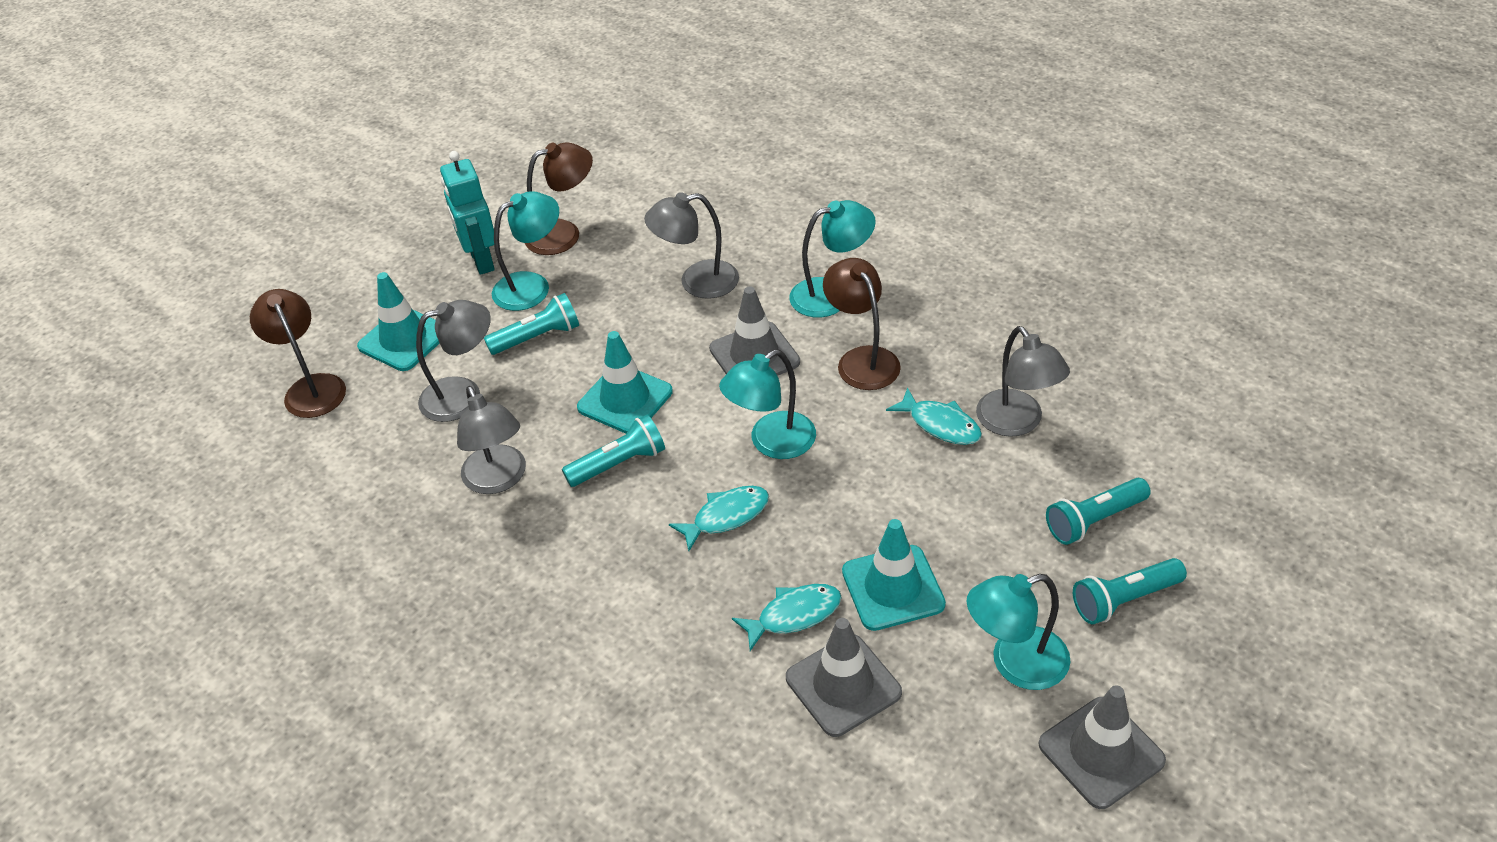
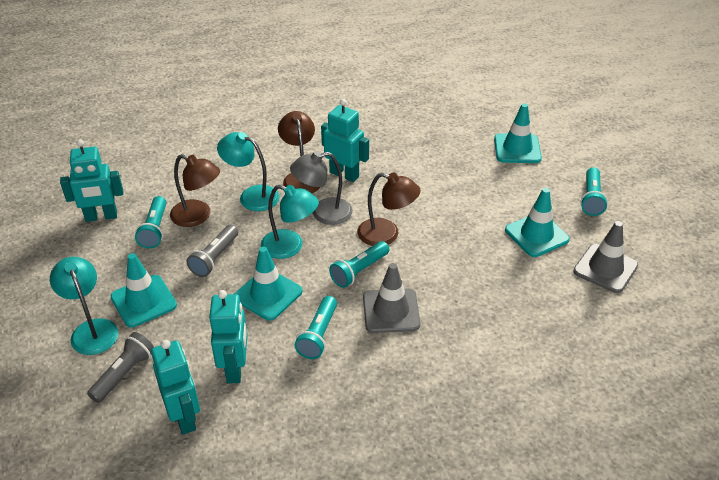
grey flashlight: none = 0 -> [87,332,154,403] [187,225,238,277] = 2
grey lamp: [416,300,491,422] [457,386,526,494] [644,192,739,299] [976,326,1070,437] = 4 -> [290,151,353,225] = 1
grey traffic cone: [709,286,800,376] [786,618,902,737] [1039,685,1166,809] = 3 -> [363,263,420,333] [574,221,638,293] = 2
turquoise fish: [669,486,769,551] [732,584,842,651] [886,387,982,445] = 3 -> none = 0
turquoise lamp: [492,191,559,311] [719,350,816,459] [789,200,876,317] [967,574,1070,690] = 4 -> [50,257,118,355] [217,132,280,211] [261,185,319,259] = 3
turquoise robot: [440,151,495,275] = 1 -> [60,139,123,222] [151,339,200,434] [209,290,248,383] [321,99,369,182] = 4
turquoise traffic cone: [357,272,440,371] [577,331,673,434] [842,519,946,631] = 3 -> [111,253,177,327] [234,247,302,321] [494,103,542,163] [505,188,570,257] = 4

